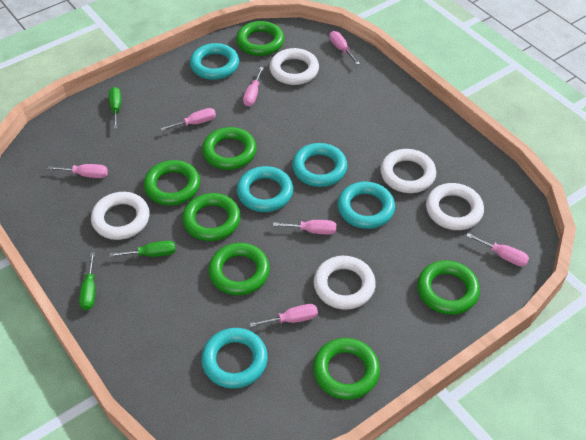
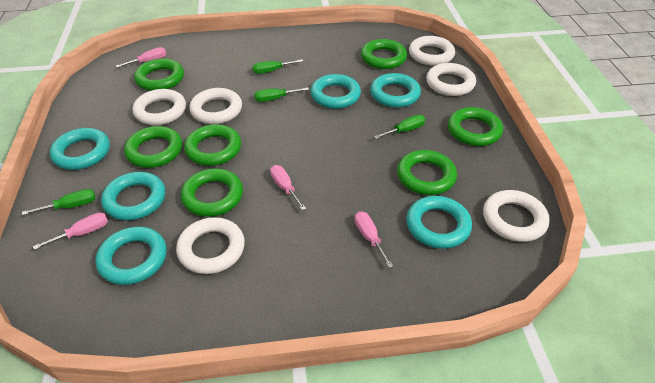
green screwdriver: [79,252,95,310] [109,87,121,129] [110,241,176,257] = 3 -> [22,189,96,215] [252,59,303,74] [254,87,309,102] [374,115,425,139] = 4
pink screwdriver: [47,164,108,178] [161,108,216,131] [243,67,264,106] [249,304,318,327] [273,220,336,235] [329,31,360,65] [466,233,529,266] = 7 -> [33,212,108,250] [116,47,166,68] [270,165,306,210] [355,211,393,268] = 4
turquoise ring: [190,43,239,80] [201,328,268,389] [237,166,293,212] [292,143,347,187] [338,182,395,229] = 5 -> [50,128,110,170] [95,226,167,285] [101,172,165,220] [310,74,361,109] [370,73,421,108] [406,196,472,249] = 6
white ring: [91,192,150,240] [269,48,319,85] [314,256,376,310] [380,149,436,193] [426,183,484,230] = 5 -> [132,89,186,125] [176,217,245,274] [189,88,242,124] [409,36,455,66] [426,63,476,96] [483,190,550,242] = 6

